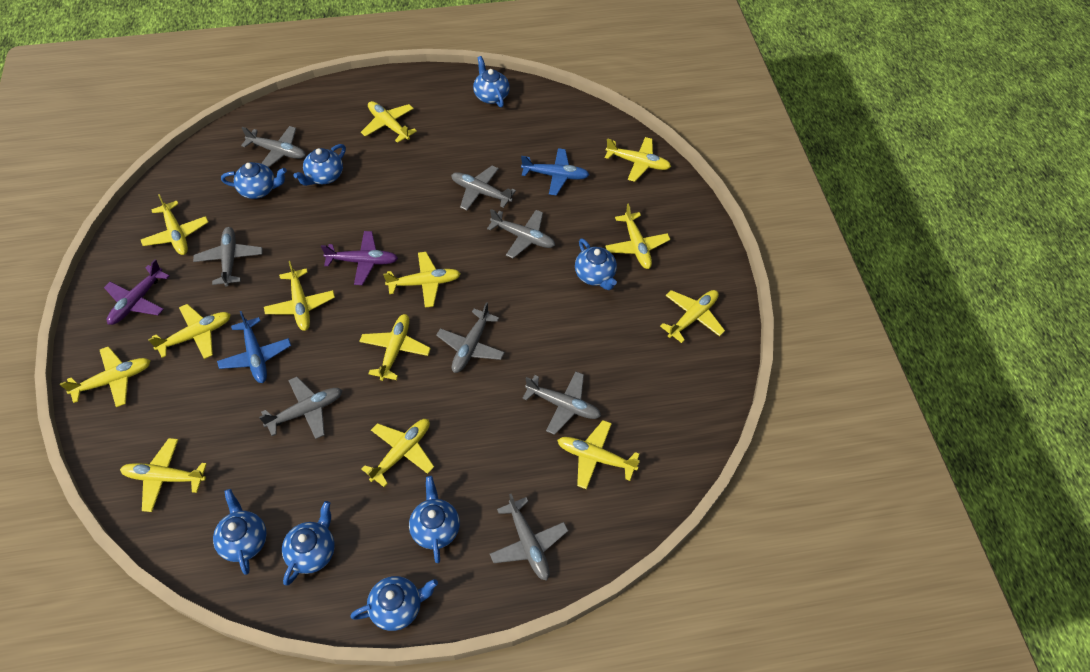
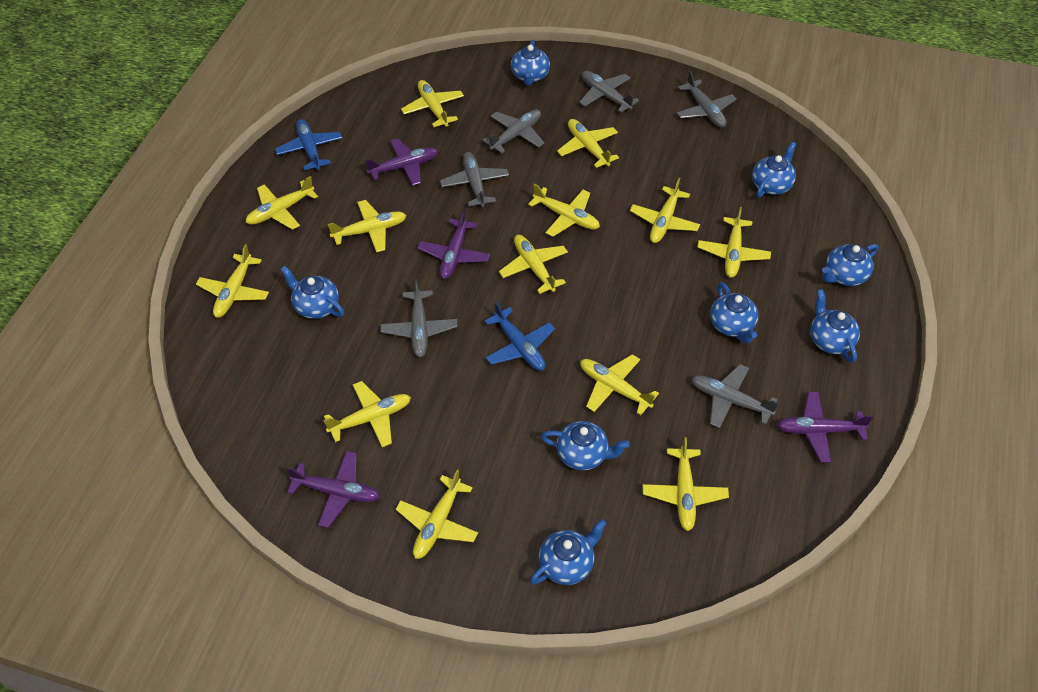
grey plane: [193,227,263,287] [241,126,306,167] [259,377,342,439] [436,302,505,373] [451,166,516,210] [487,209,555,258] [490,494,568,581] [522,371,601,435] = 8 -> [381,279,458,357] [440,152,509,207] [483,110,544,153] [579,71,639,113] [677,71,737,127] [691,364,779,428] = 6
purple plane: [104,259,170,325] [321,231,398,285] = 2 -> [287,451,380,528] [365,139,438,186] [418,209,490,279] [777,392,873,463] = 4

